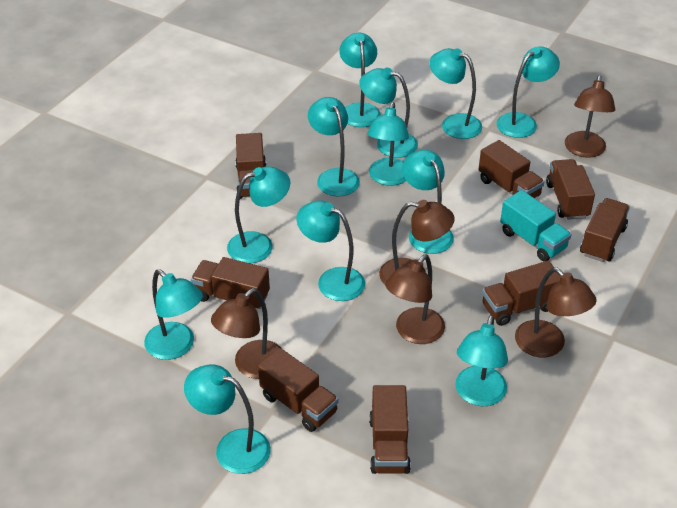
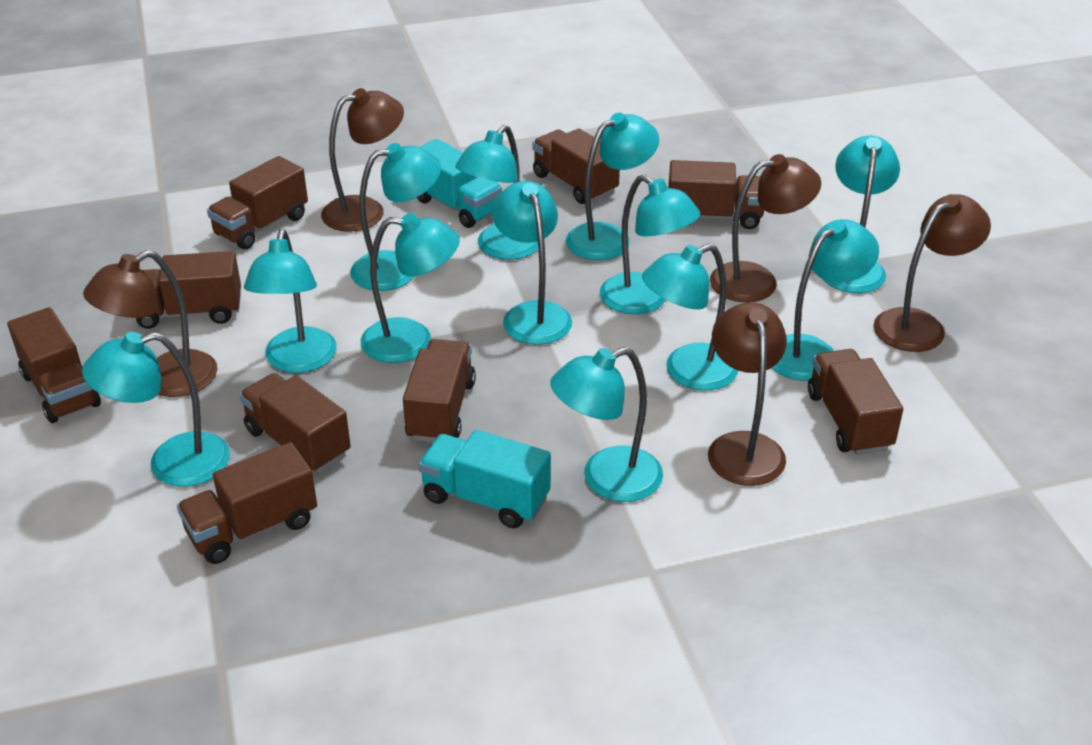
brown truck: [191,257,270,309] [235,133,266,199] [258,348,338,432] [369,385,411,474] [478,140,545,198] [482,261,560,326] [546,159,595,220] [580,198,630,262] = 8 -> [7,307,101,423] [136,251,241,329] [177,442,317,564] [207,156,308,249] [239,373,351,473] [403,339,476,442] [532,128,620,204] [668,160,764,229] [808,349,903,455] = 9
turquoise truck: [500,190,571,262] = 1 -> [417,139,502,228] [419,430,551,528] = 2

